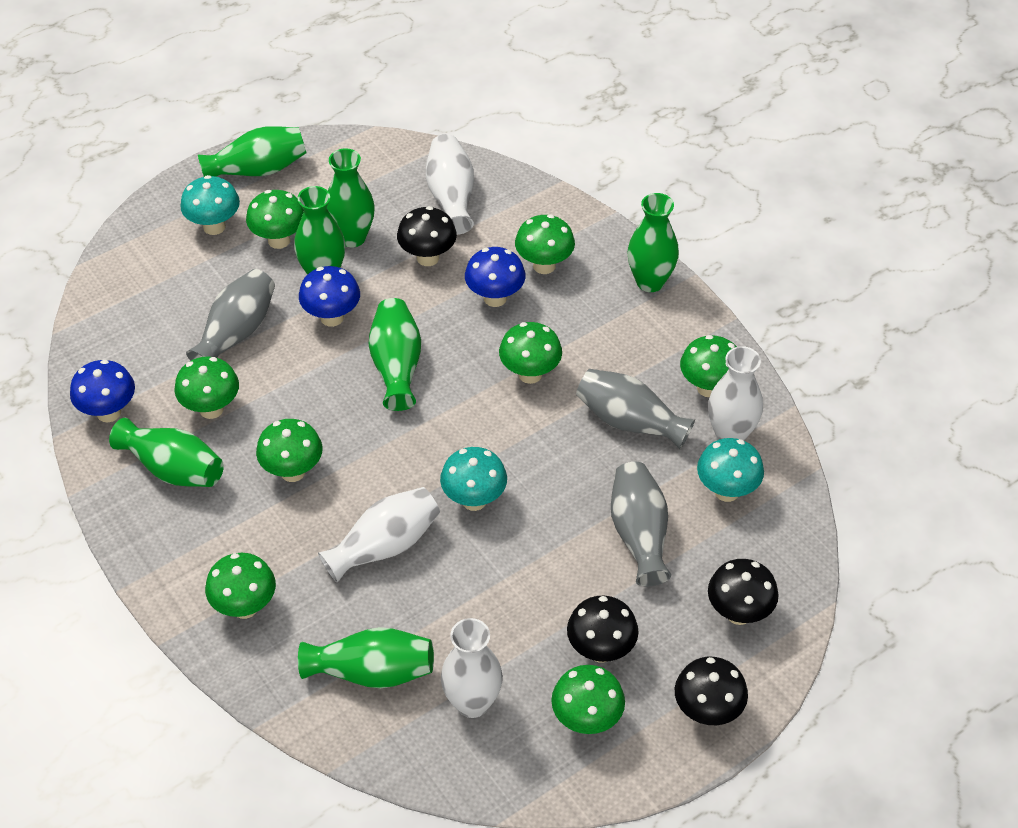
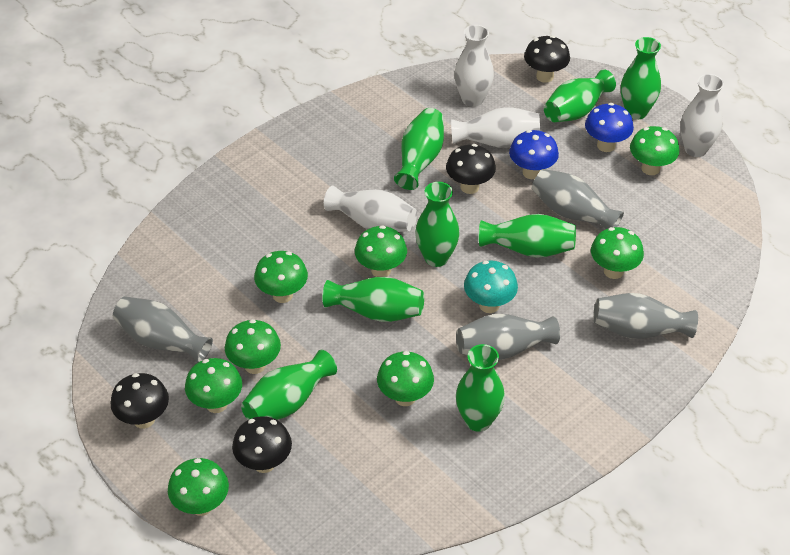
blue mushroom: [70,359,135,422] [299,266,360,327] [465,247,526,307] = 3 -> [509,130,559,179] [585,103,634,152] = 2
green vase: [109,418,224,487] [198,126,307,177] [294,186,345,275] [298,627,434,688] [327,148,375,247] [369,298,421,411] [628,193,679,292] = 7 -> [241,350,337,420] [322,277,424,322] [394,108,444,190] [415,182,460,267] [456,344,505,432] [479,214,576,258] [544,69,616,122] [621,37,661,120] = 8
grey vase: [186,269,275,361] [576,369,695,449] [611,462,671,587] = 3 -> [113,296,213,363] [456,314,560,360] [532,169,624,229] [593,293,698,339] = 4
turquoise mushroom: [180,175,240,235] [440,447,507,511] [697,438,764,502] = 3 -> [464,261,518,313] = 1

